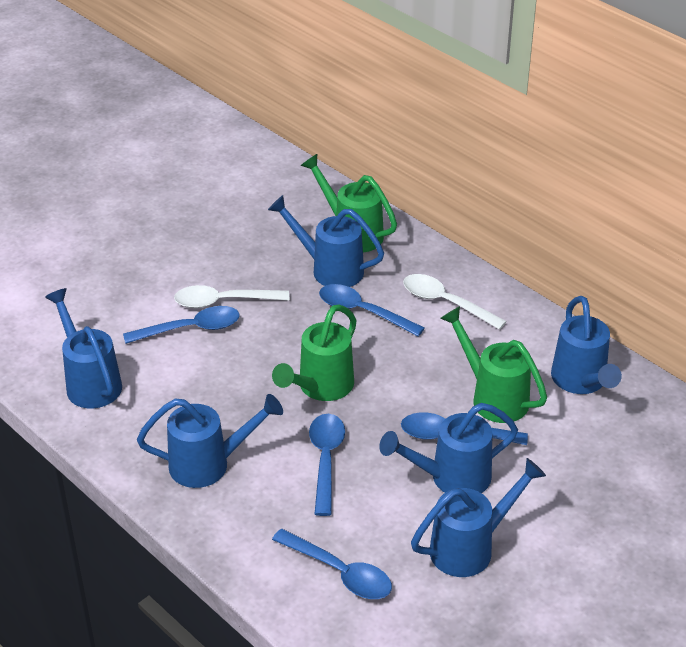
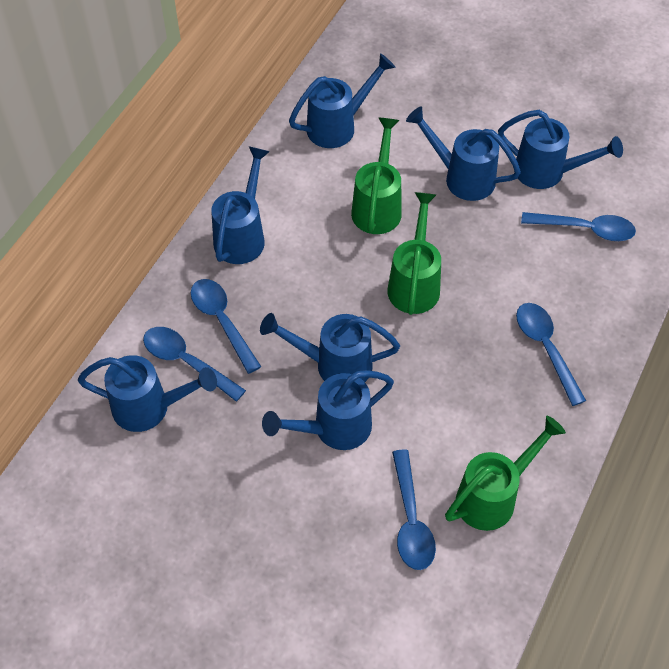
blue watering can: [45,288,122,409] [137,394,283,488] [268,195,384,287] [379,403,518,493] [411,458,546,577] [551,296,622,394] = 6 -> [78,355,217,432] [211,146,270,264] [260,313,400,382] [262,370,394,450] [289,53,395,148] [406,106,521,201] [498,110,623,189] = 7
white spoon: [174,285,289,308] [403,274,507,330] = 2 -> none = 0

